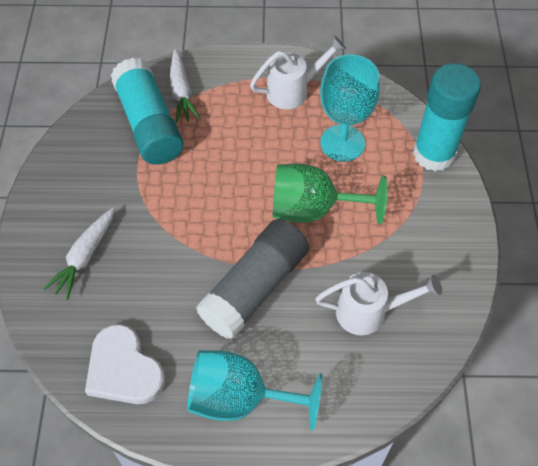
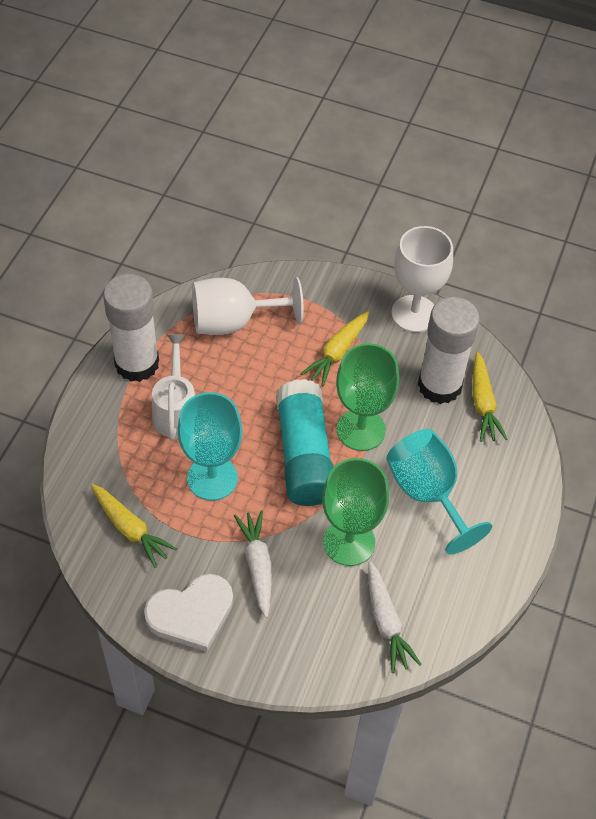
green goblet: [273,163,388,224] = 1 -> [322,458,389,566] [336,343,399,451] = 2
grey glue stick: [196,219,309,340] = 1 -> none = 0
turquoise glue stick: [111,58,183,165] [413,63,481,172] = 2 -> [276,379,333,506] = 1
white glue stick: none = 0 -> [103,274,159,382] [418,297,480,404] = 2
white goblet: none = 0 -> [192,277,304,335] [391,226,453,332] = 2
white watering can: [250,36,346,110] [315,272,442,335] = 2 -> [152,334,195,441] = 1
yellow carrot: none = 0 -> [91,484,177,568] [301,311,369,386] [472,352,508,442] = 3

